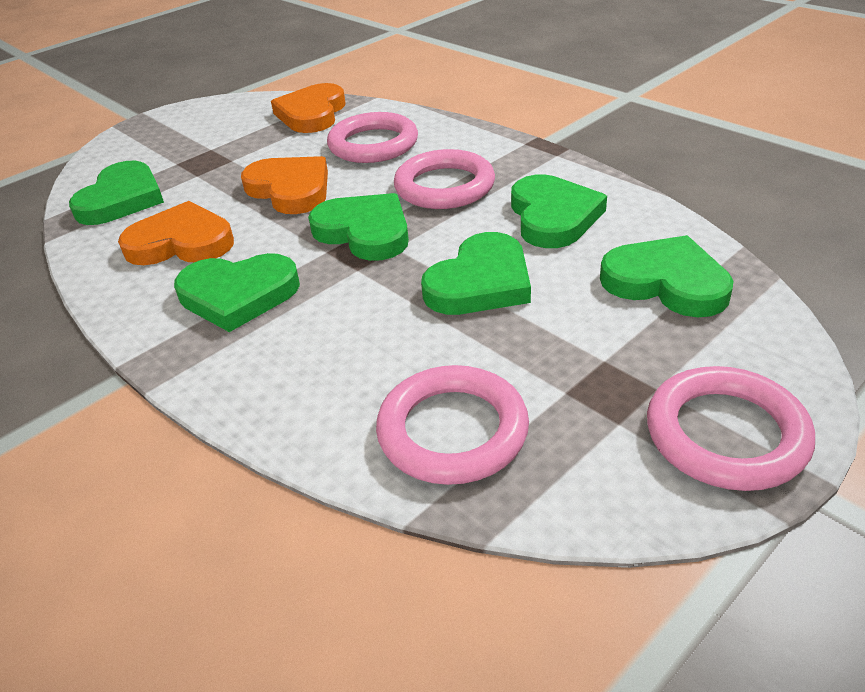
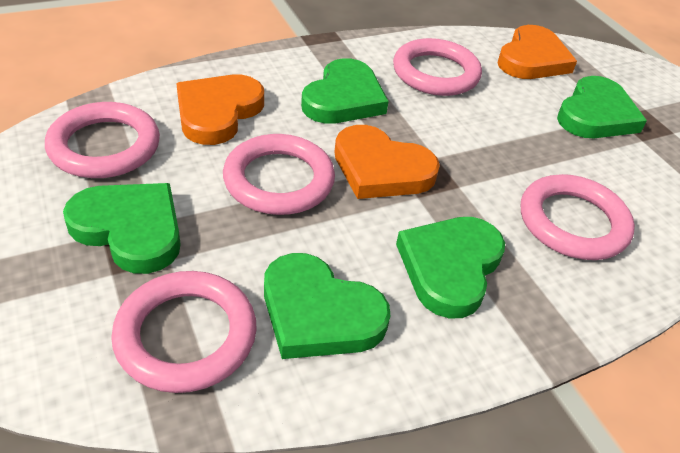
green heart: [69,161,164,225] [174,253,300,332] [308,193,409,261] [421,232,531,315] [511,174,607,248] [600,235,733,317] = 6 -> [63,183,181,274] [264,253,391,359] [301,58,389,124] [396,217,505,319] [557,76,647,138] = 5
pink ring: [327,112,418,163] [376,365,529,485] [394,149,495,209] [647,366,815,491] = 4 -> [45,102,160,178] [111,271,257,393] [223,134,335,215] [393,38,482,96] [521,174,635,260] = 5

